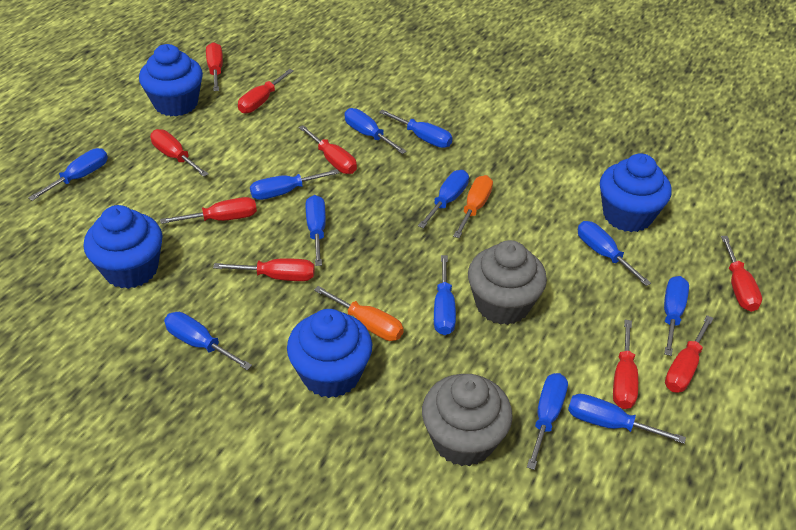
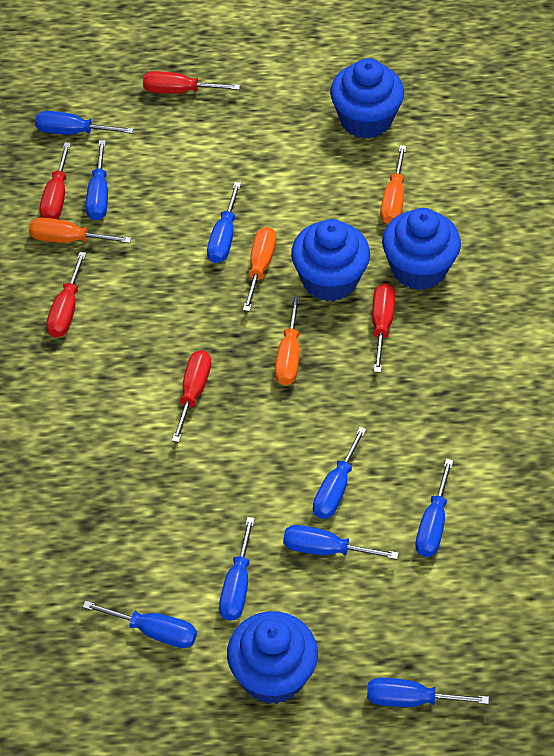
blue screwdriver: [28,148,108,201] [164,312,252,370] [250,169,339,200] [306,195,326,266] [345,108,407,154] [379,109,453,148] [418,170,469,228] [434,255,456,335] [527,373,568,470] [568,394,686,444] [578,221,651,286] [664,276,689,356] = 12 -> [35,111,133,135] [83,601,197,648] [86,140,108,220] [207,182,241,263] [219,517,255,621] [283,525,398,560] [313,427,366,519] [367,678,489,707] [415,459,453,557] = 9
grey cupcake: [422,374,513,466] [468,240,547,325] = 2 -> none = 0
orange screwdriver: [314,286,404,341] [453,175,493,238] = 2 -> [29,217,131,243] [243,227,276,312] [275,296,300,385] [380,145,406,224] = 4
red screwdriver: [150,129,208,177] [160,197,257,224] [206,42,223,91] [213,258,315,281] [238,69,294,113] [299,125,357,174] [613,320,638,409] [665,315,714,393] [721,236,762,312] = 9 -> [40,142,71,219] [46,252,86,338] [143,71,240,94] [172,350,211,443] [372,283,395,373] = 5

